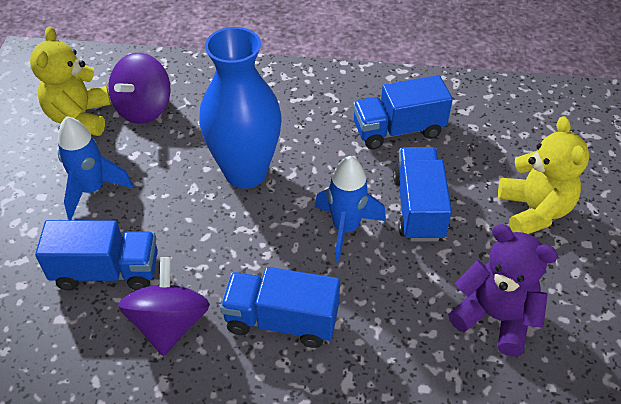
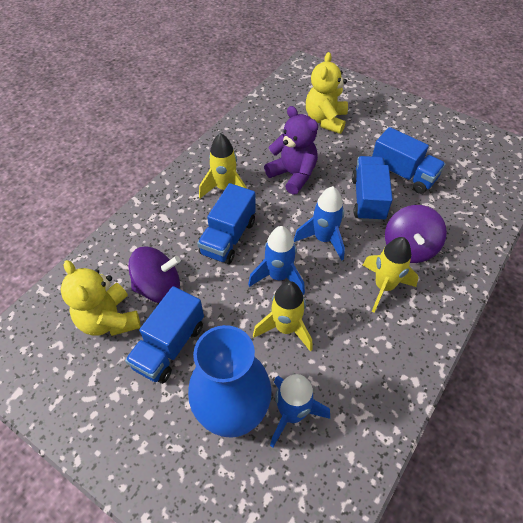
blue rocket: [58,116,133,220] [315,156,386,263] = 2 -> [248,226,305,295] [270,374,330,448] [294,186,345,260] = 3
yellow rocket: none = 0 -> [199,133,247,198] [253,281,313,352] [363,237,419,313] = 3

